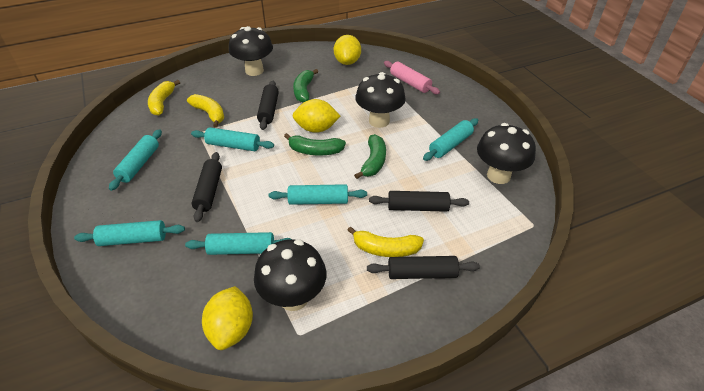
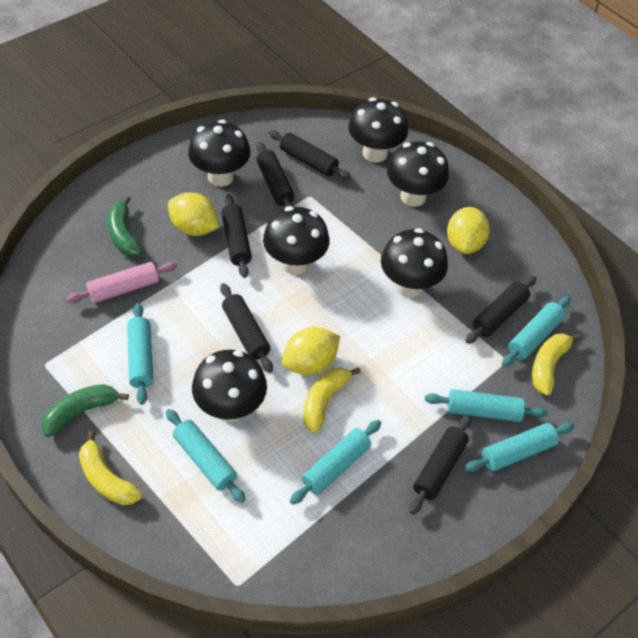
black mushroom: [229,26,273,76] [254,239,326,311] [355,72,406,128] [477,123,536,184] = 4 -> [188,120,251,187] [192,350,267,422] [263,206,330,275] [348,97,408,162] [381,228,448,298] [387,141,449,207] = 6
black rolling pin: [192,152,222,222] [257,81,279,130] [367,256,480,279] [369,191,469,212] = 4 -> [220,283,273,373] [221,194,252,278] [256,142,294,208] [269,130,351,179] [409,414,471,515] [466,276,536,344] = 6
green banana: [284,133,346,156] [293,69,318,103] [354,134,386,179] = 3 -> [41,384,129,437] [108,196,142,257] = 2

